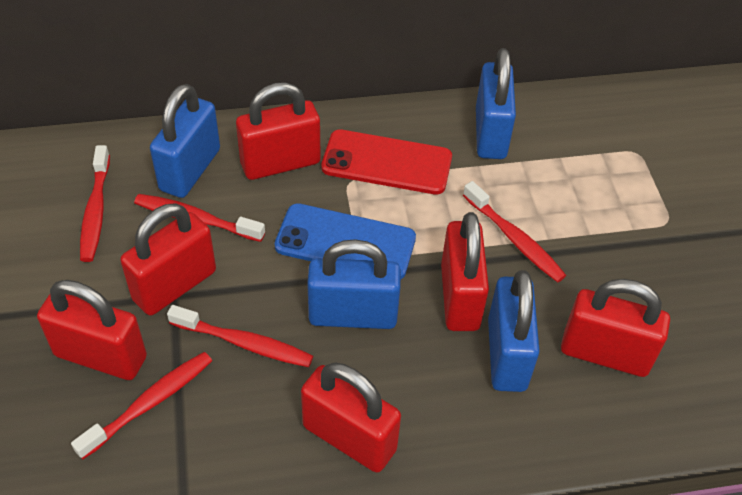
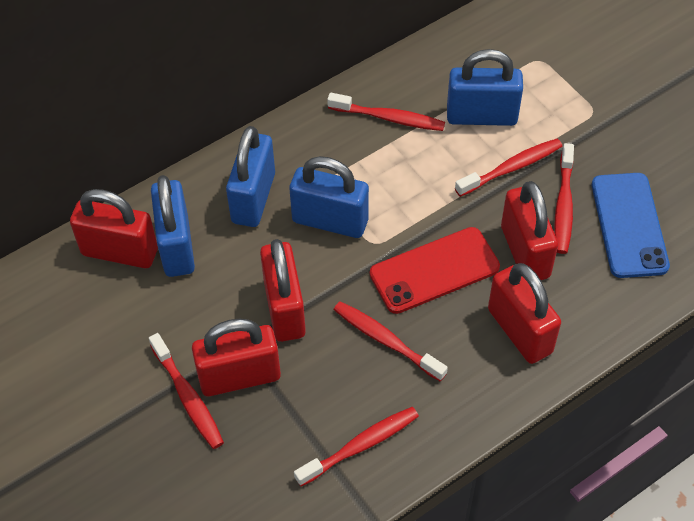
red padlock: [37,280,147,380] [120,203,216,316] [236,82,321,180] [301,362,401,473] [441,212,489,331] [561,279,670,377] = 6 -> [70,189,158,268] [192,319,281,396] [260,239,306,342] [488,263,561,364] [501,181,558,280] = 5
red toothbrush: [71,352,212,460] [80,145,110,262] [134,194,265,242] [167,305,313,367] [463,181,566,283] = 5 -> [149,333,224,449] [294,407,419,486] [327,93,445,131] [333,301,448,382] [455,139,562,197] [554,143,574,254] = 6

